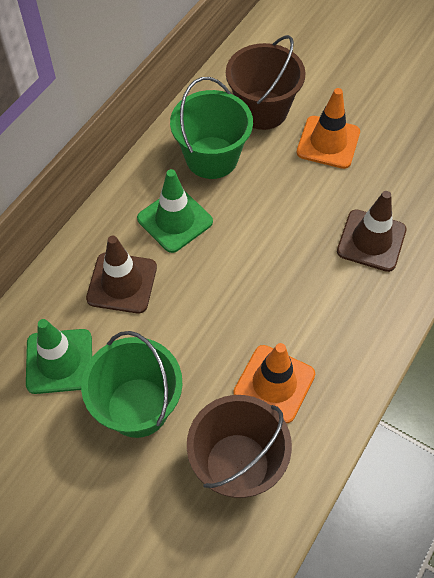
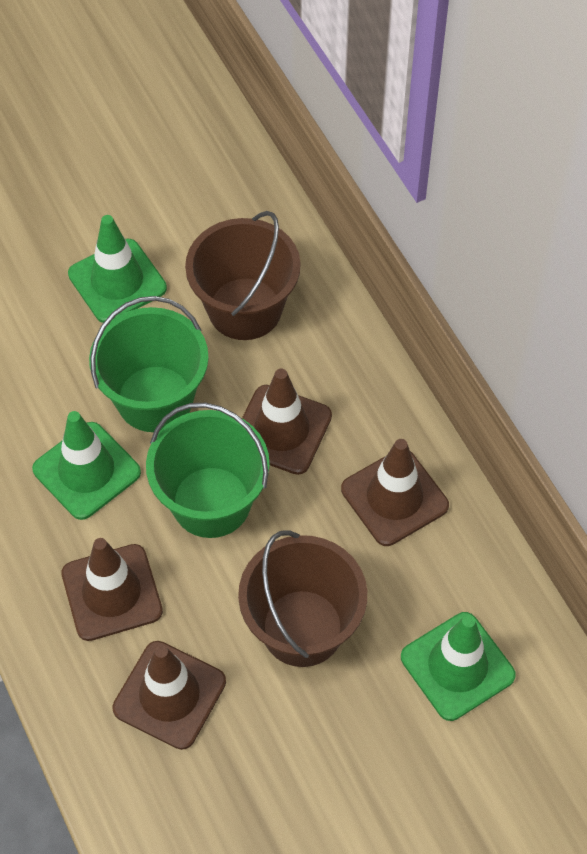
brown traffic cone: [86,236,157,313] [337,191,406,272] = 2 -> [61,538,163,641] [112,641,226,750] [242,369,332,475] [341,439,449,546] = 4
green traffic cone: [26,319,92,394] [137,169,213,253] = 2 -> [32,411,141,520] [68,215,167,323] [401,612,516,721] = 3
orange traffic cone: [233,343,315,423] [297,88,360,169] = 2 -> none = 0

